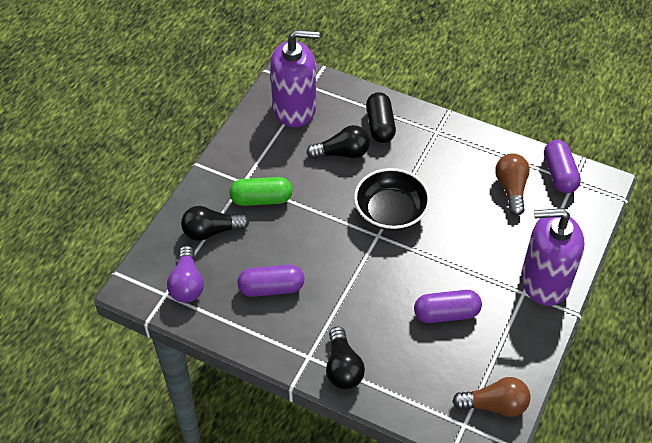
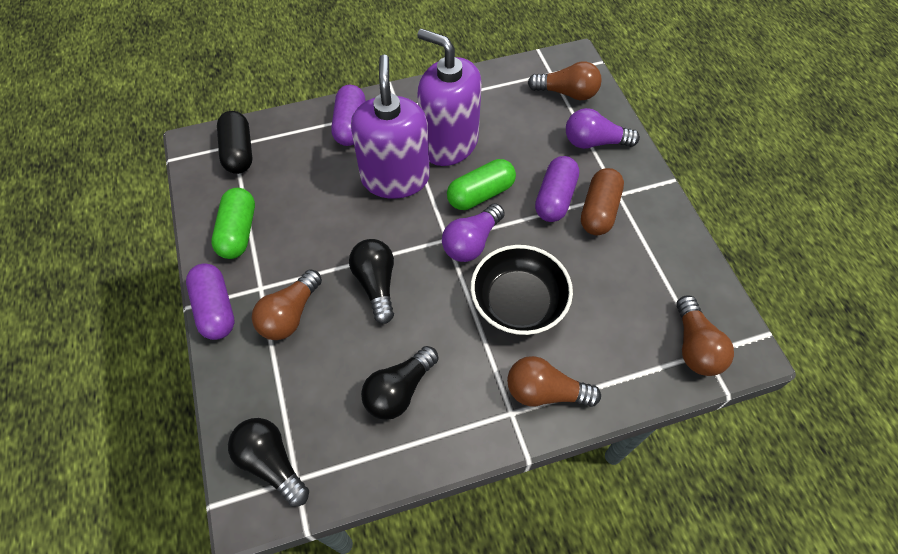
brown capsule: none = 0 -> [581,168,624,235] = 1
brown light bulb: [452,377,530,417] [495,154,530,216] = 2 -> [252,269,322,340] [507,356,601,407] [528,61,602,100] [676,296,734,376] = 4
green capsule: [229,177,293,206] = 1 -> [211,188,255,259] [447,159,516,210] = 2
purple light bulb: [167,246,204,303] = 1 -> [442,203,505,262] [566,108,640,149] = 2

